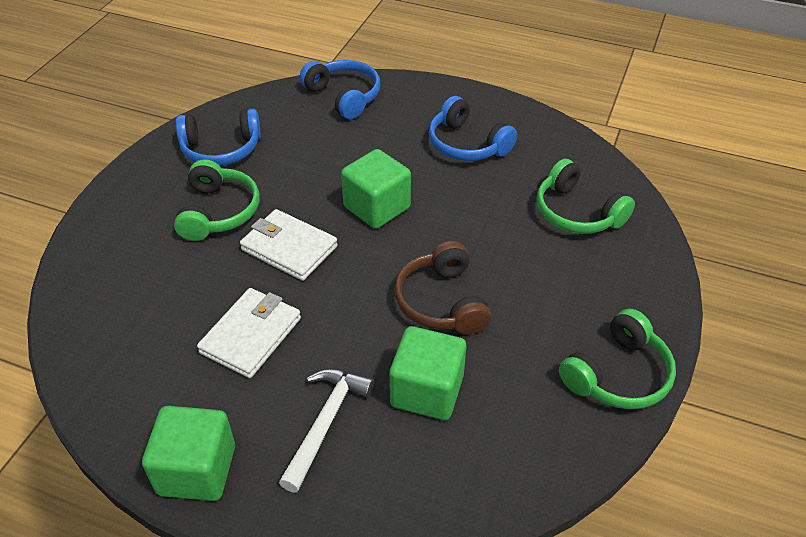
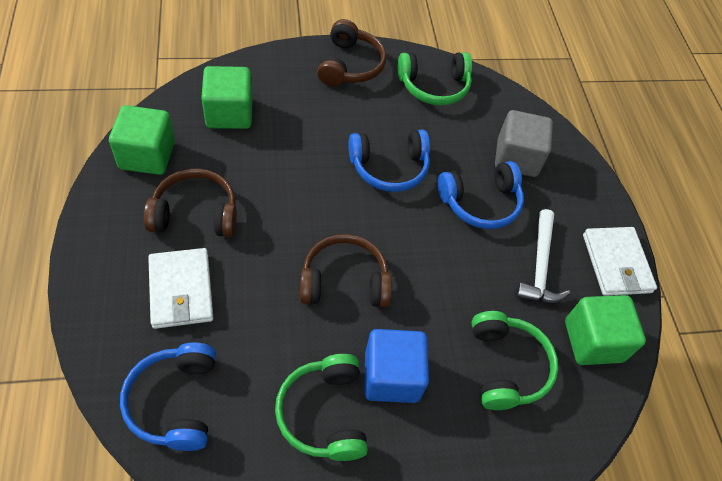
blue cube: none = 0 -> [364,329,429,403] = 1
brown headphones: [394,241,491,335] = 1 -> [144,169,237,237] [300,234,392,307] [317,19,386,86] = 3
grey cube: none = 0 -> [495,110,553,177] = 1

